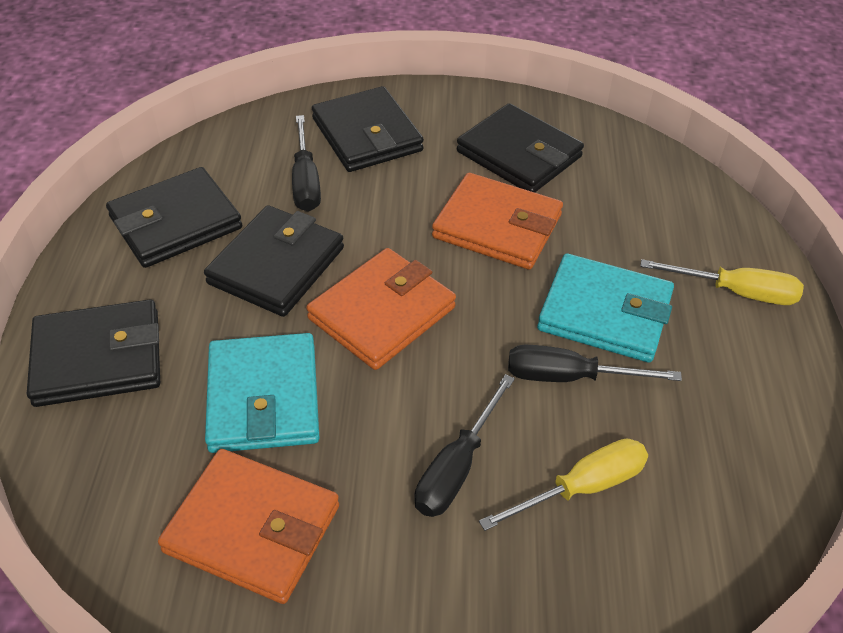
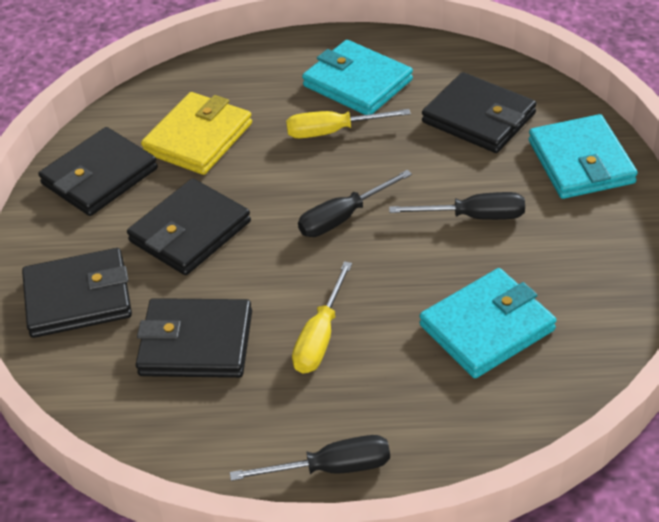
orange wallet: [158,449,339,604] [306,248,456,370] [432,173,563,270] = 3 -> none = 0
turquoise wallet: [205,333,319,453] [537,253,674,363] = 2 -> [302,40,413,115] [419,268,556,378] [529,114,638,199] = 3
yellow wallet: none = 0 -> [141,92,252,175] = 1

